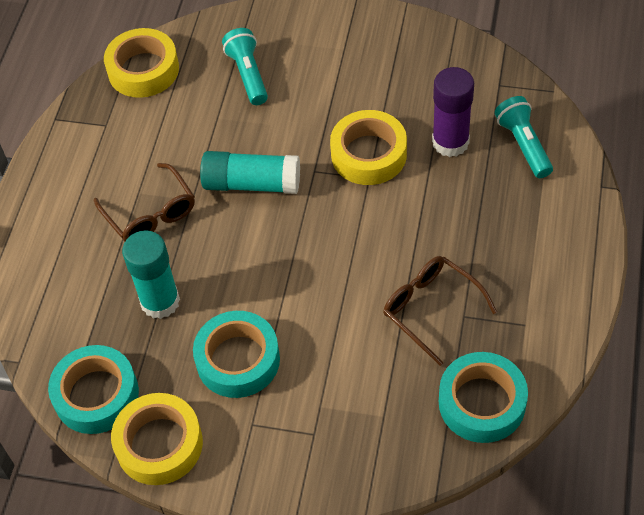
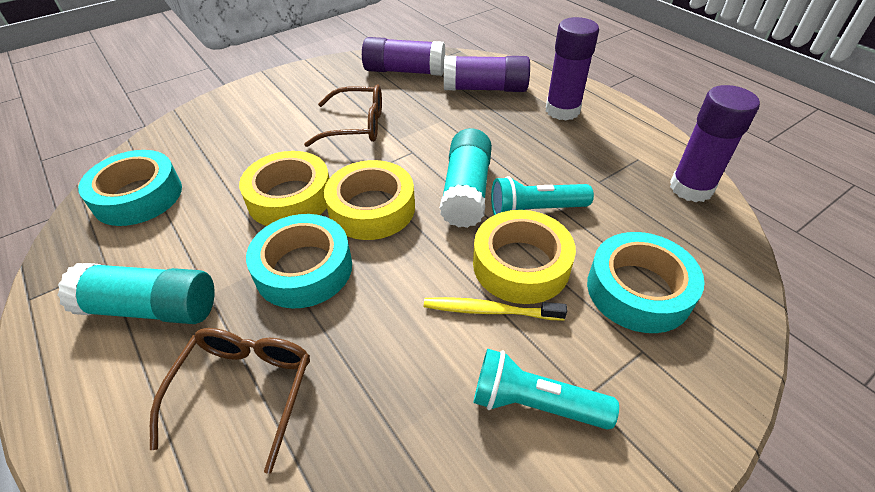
purple glue stick: [432,67,474,157] = 1 -> [362,37,445,76] [444,56,530,92] [546,17,599,120] [670,85,760,202] = 4
yellow toothbrush: none = 0 -> [424,297,567,321] = 1

